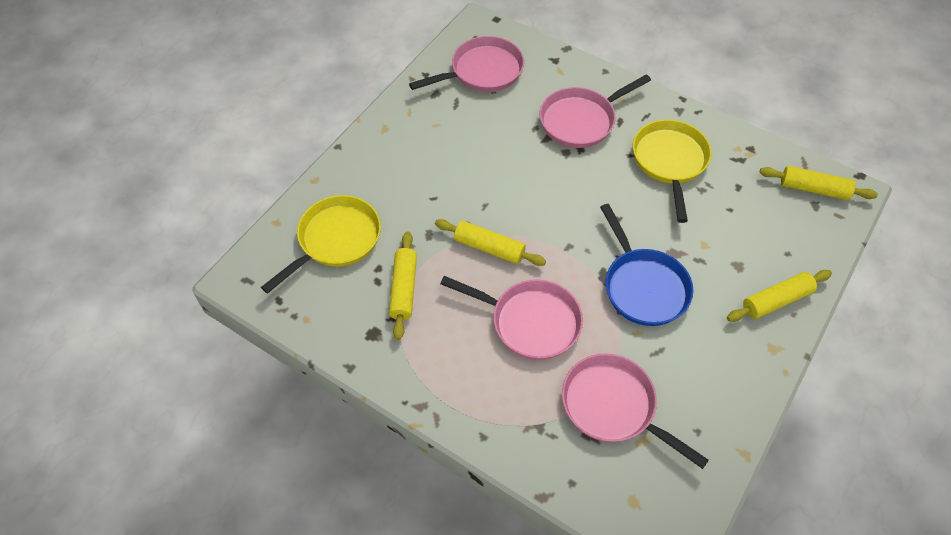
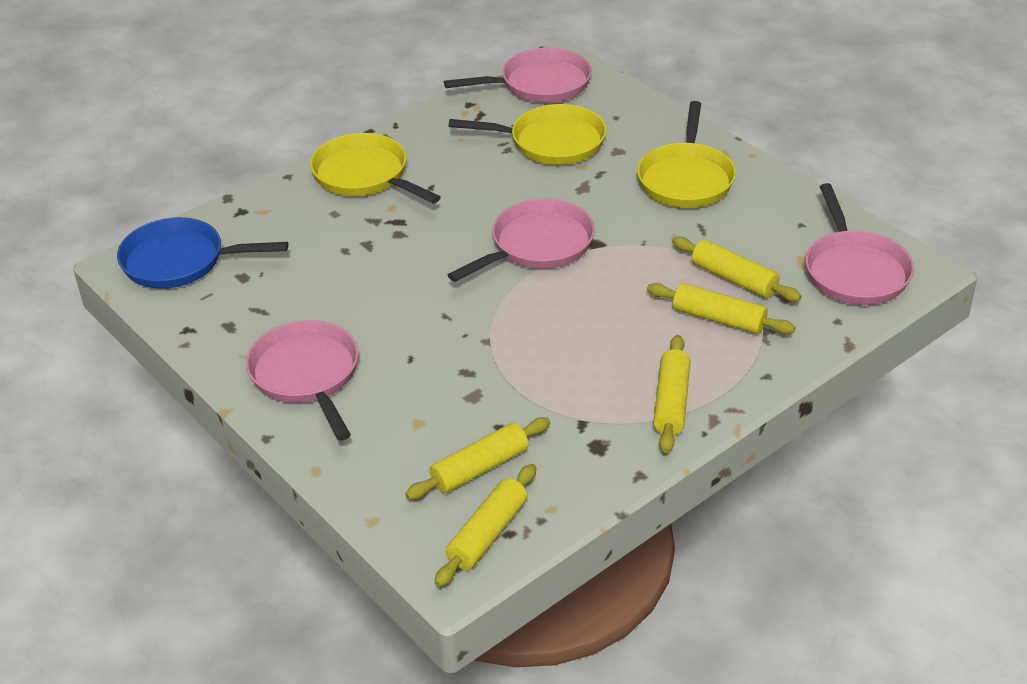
yellow pan: [261,195,381,294] [633,119,712,223] = 2 -> [310,133,441,203] [449,104,607,165] [637,101,736,208] = 3
yellow rolling pin: [389,231,417,340] [435,219,546,266] [727,270,832,322] [759,166,878,200] = 4 -> [405,417,550,499] [434,464,536,587] [647,283,795,334] [653,335,690,453] [672,236,802,302] = 5

